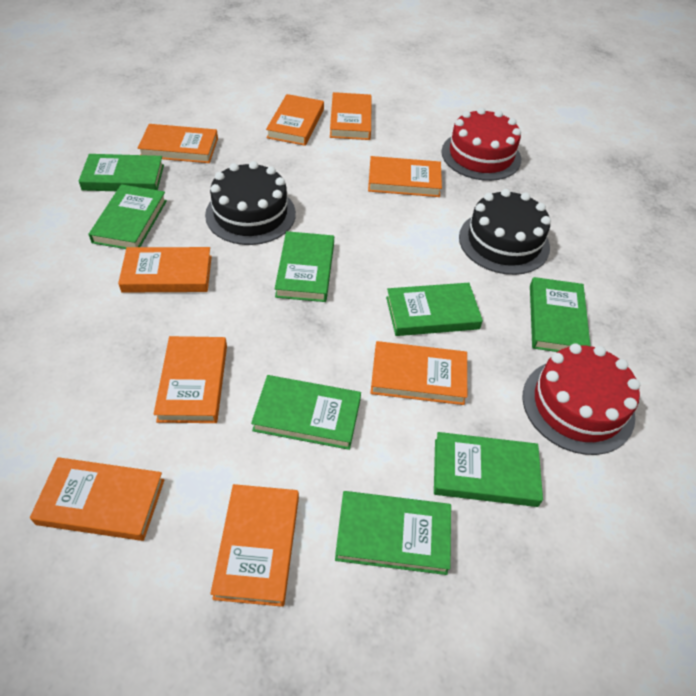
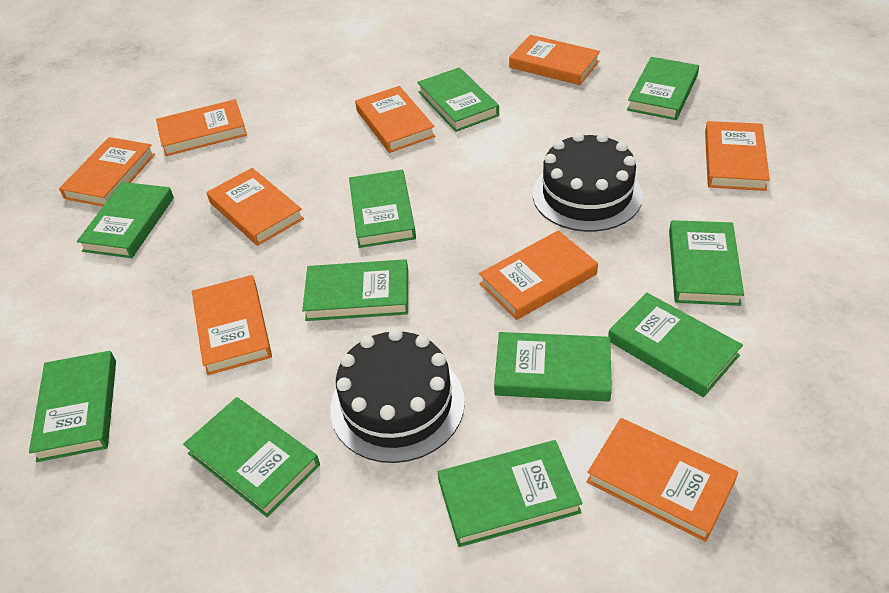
green book: [79,154,164,191] [88,184,167,249] [251,375,361,450] [274,231,334,302] [335,491,451,575] [386,283,483,336] [434,432,543,507] [530,277,590,352] = 8 -> [29,351,116,462] [77,182,174,258] [183,397,320,517] [302,259,408,321] [349,170,416,248] [417,67,499,132] [438,440,583,547] [494,332,612,402] [608,293,743,397] [627,57,699,120] [669,220,744,306] = 11
red cake: [442,108,521,181] [523,343,640,455] = 2 -> none = 0

